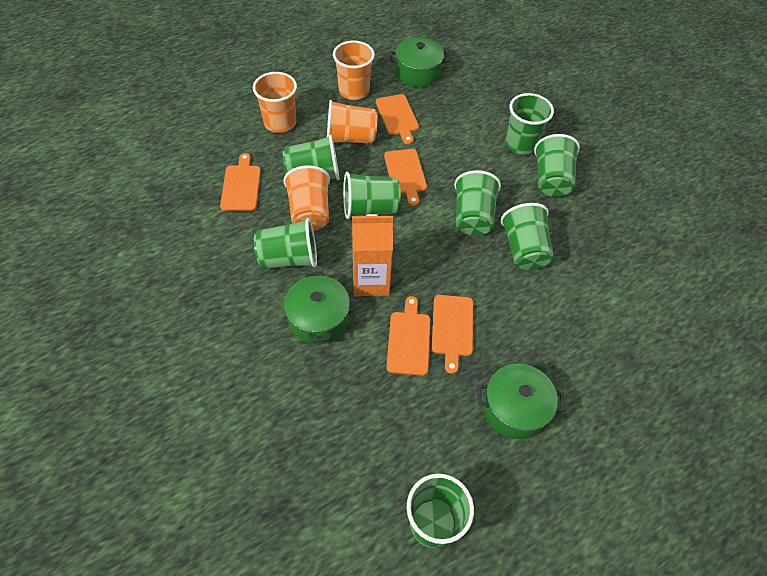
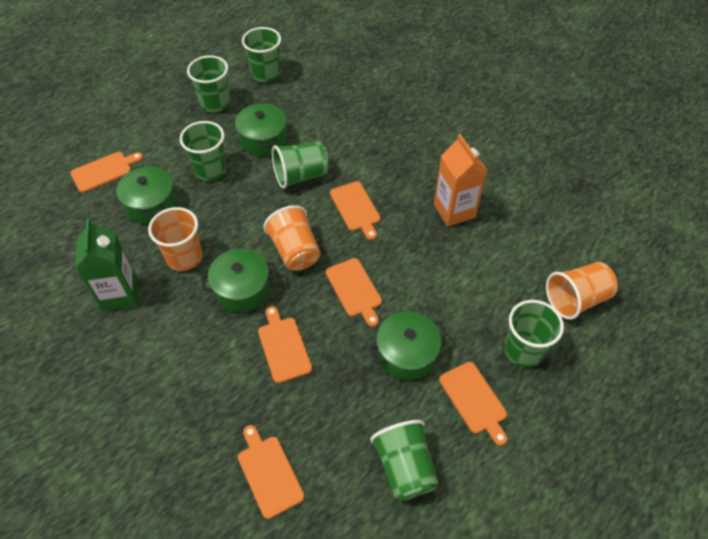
green carton: none = 0 -> [75,219,137,311] = 1
green cup: [254,218,317,269] [283,135,339,180] [343,172,401,219] [407,474,474,548] [454,170,501,236] [501,203,554,270] [505,93,554,154] [534,134,580,197] = 8 -> [180,121,227,181] [187,55,230,112] [242,27,281,82] [272,142,329,189] [370,420,439,501] [504,300,564,367] = 6
green pot: [284,272,350,344] [390,37,450,87] [478,364,565,439] = 3 -> [116,165,177,224] [201,249,277,313] [235,102,287,156] [369,311,448,380] = 4
orange cup: [253,72,297,133] [283,165,330,231] [327,100,378,144] [333,41,375,100] = 4 -> [148,207,202,271] [263,205,321,271] [546,262,618,320] = 3
orange cutting board: [220,153,261,211] [376,94,419,144] [384,149,427,206] [386,296,430,376] [432,295,473,374] = 5 -> [70,152,143,193] [238,425,305,519] [258,306,312,383] [326,258,382,327] [330,181,381,240] [439,362,507,446] = 6

